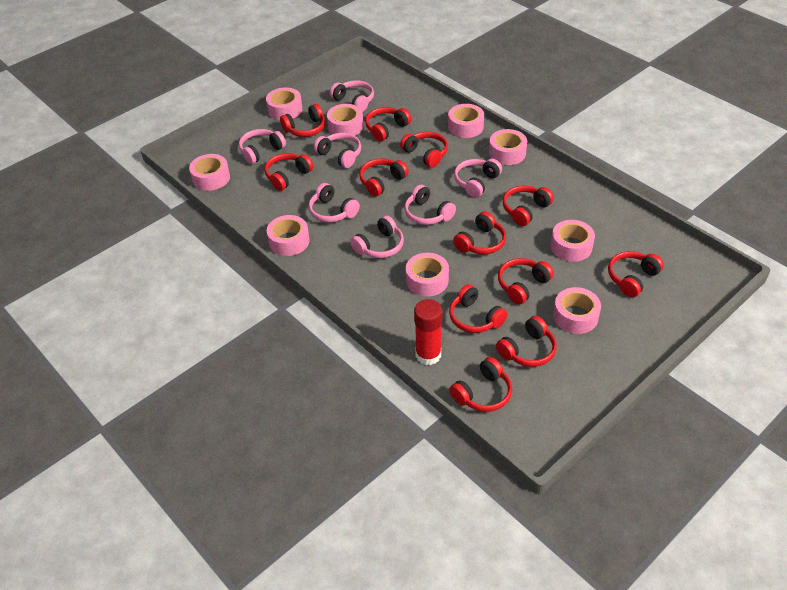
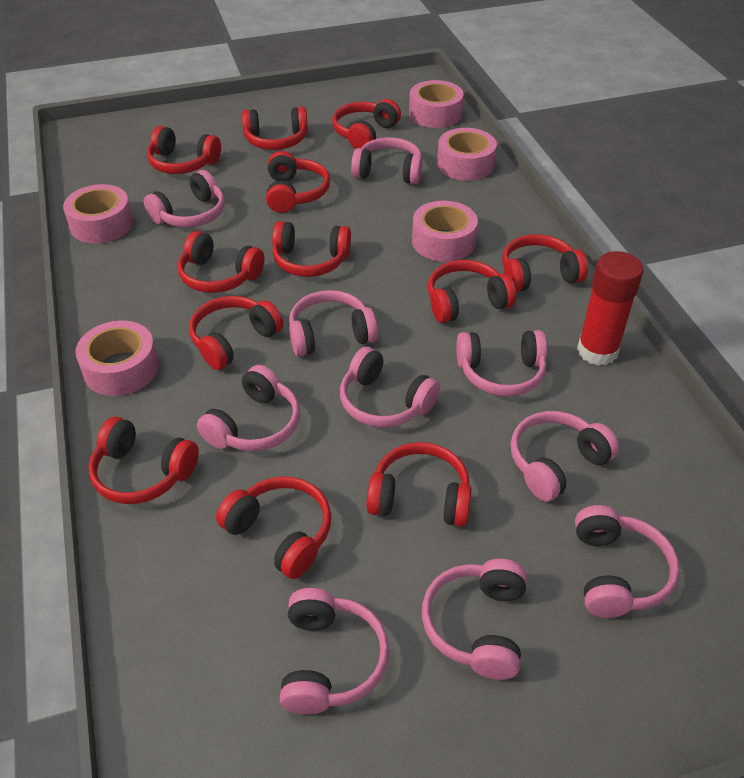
pink headphones: [239,129,286,164] [308,183,360,222] [314,133,361,168] [330,80,374,112] [350,216,404,258] [404,185,456,225] [454,159,502,198] = 7 -> [144,170,225,228] [197,365,300,451] [280,588,389,714] [289,290,378,357] [340,347,440,428] [351,137,422,184] [422,559,527,680] [456,330,547,397] [510,411,619,502] [575,505,679,618] = 10
pink tape: [189,154,230,191] [266,87,302,120] [267,215,310,256] [327,104,363,136] [406,253,449,296] [448,104,484,138] [489,129,527,165] [551,220,595,262] [553,287,601,334] = 9 -> [63,184,133,244] [76,320,159,396] [409,80,464,128] [412,201,478,262] [437,128,497,181] = 5

